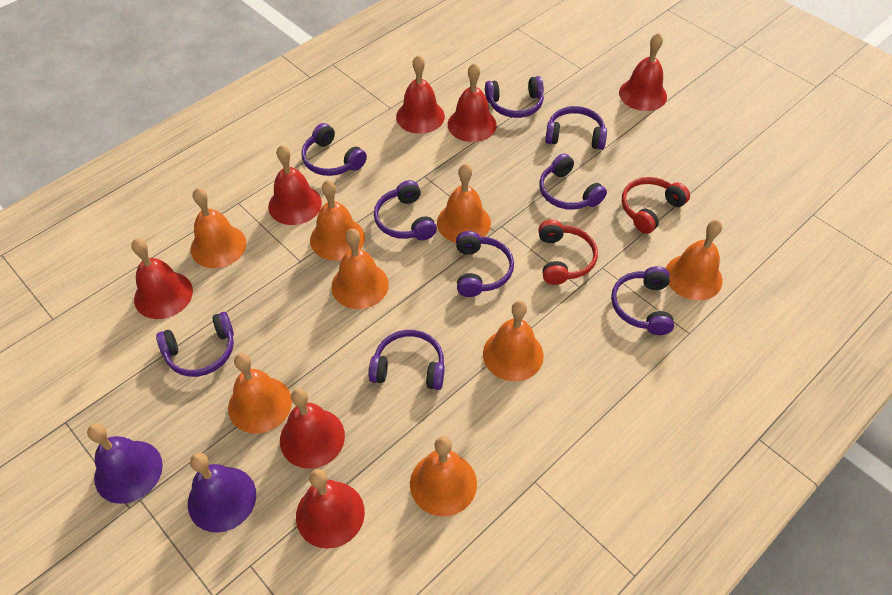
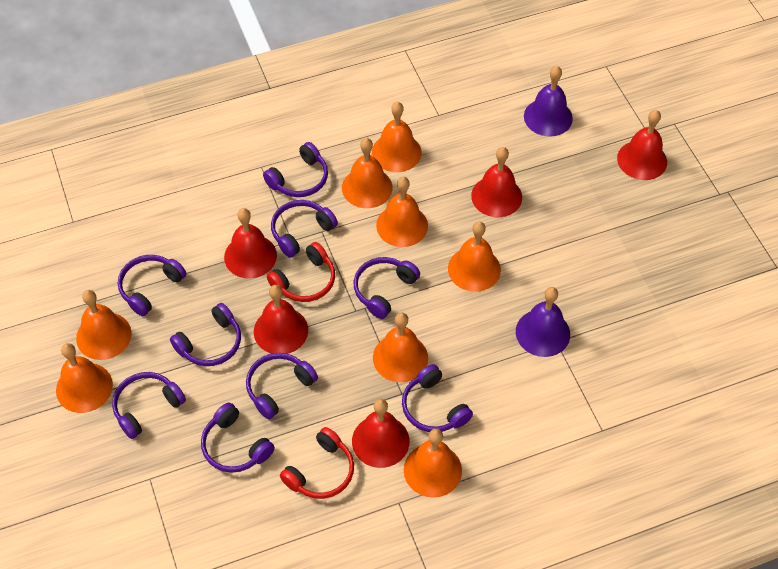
red bell: [131,239,193,319] [268,145,322,225] [280,388,345,469] [296,469,365,549] [396,55,445,134] [448,63,497,142] [619,33,667,111] = 7 -> [224,208,277,279] [254,285,308,354] [352,399,409,468] [471,147,522,217] [617,110,667,180] = 5

